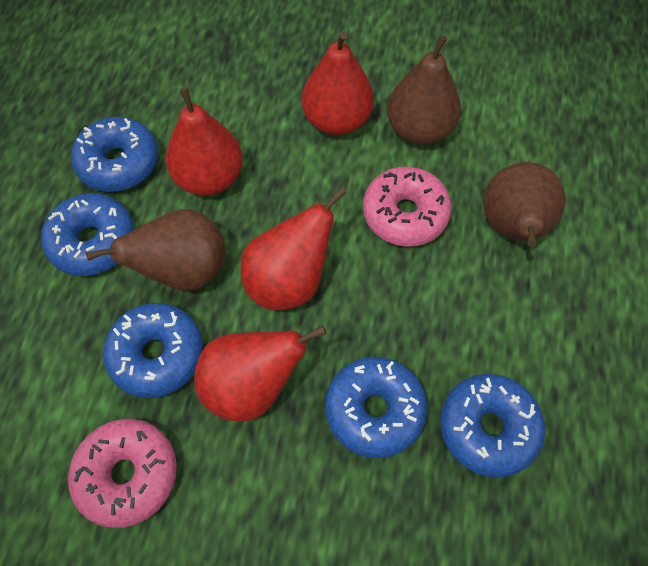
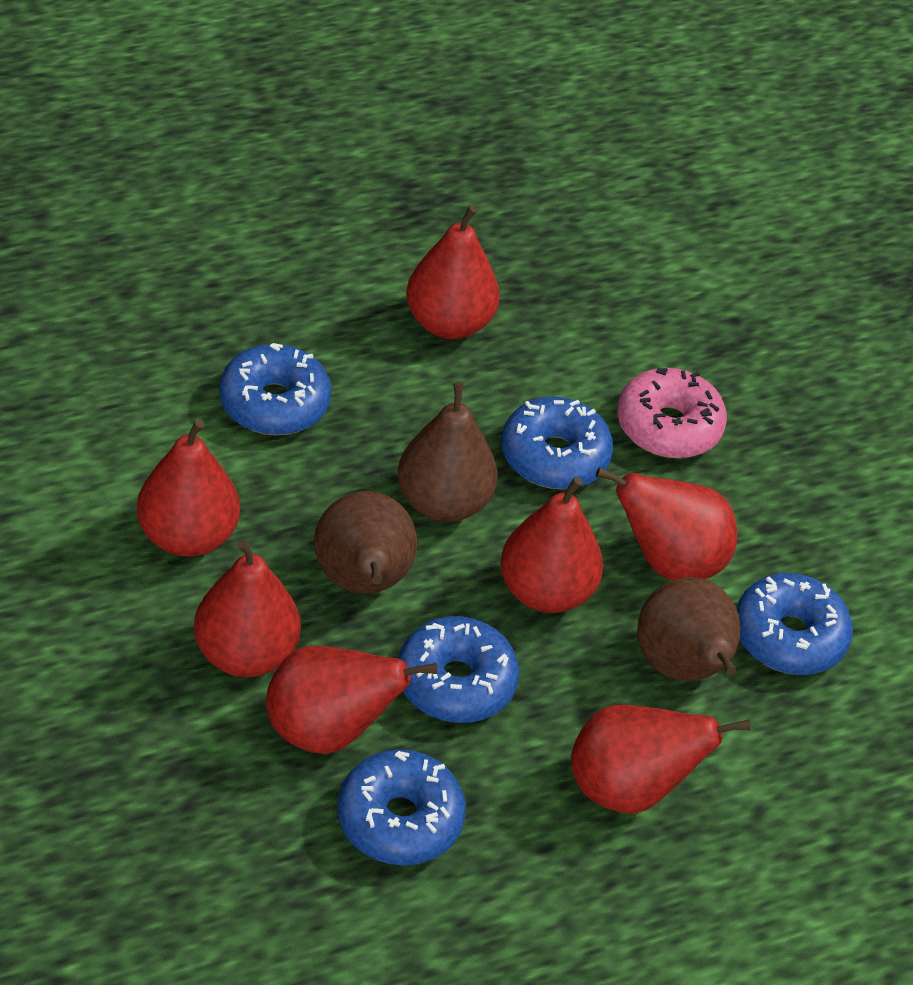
pink donut: [68,419,177,528] [363,166,452,247] = 2 -> [617,368,727,458] = 1
red pear: [166,88,243,196] [194,325,326,422] [241,187,346,310] [302,31,374,135] = 4 -> [137,419,240,557] [194,539,301,677] [266,645,437,754] [406,205,500,339] [500,477,603,613] [571,705,751,814] [596,467,737,580] = 7

